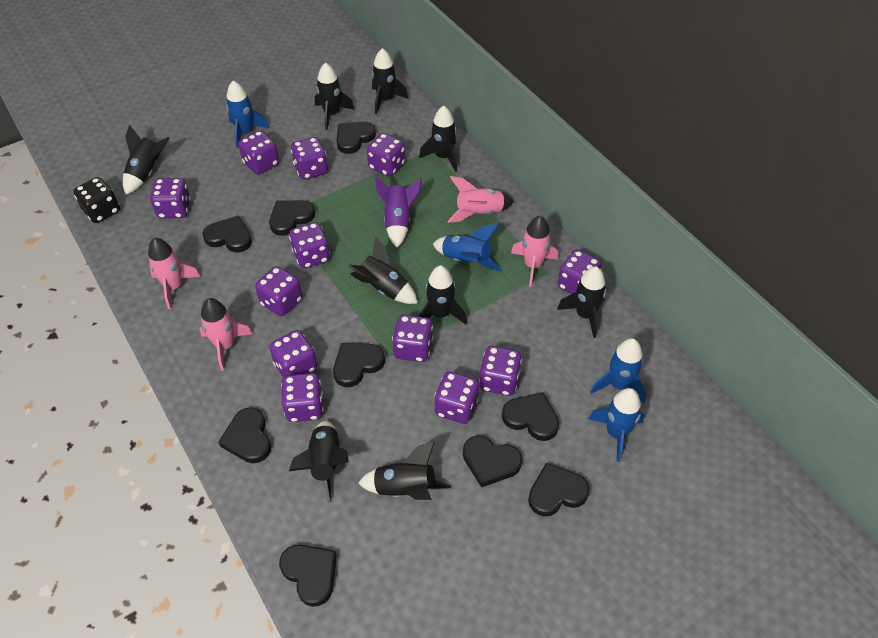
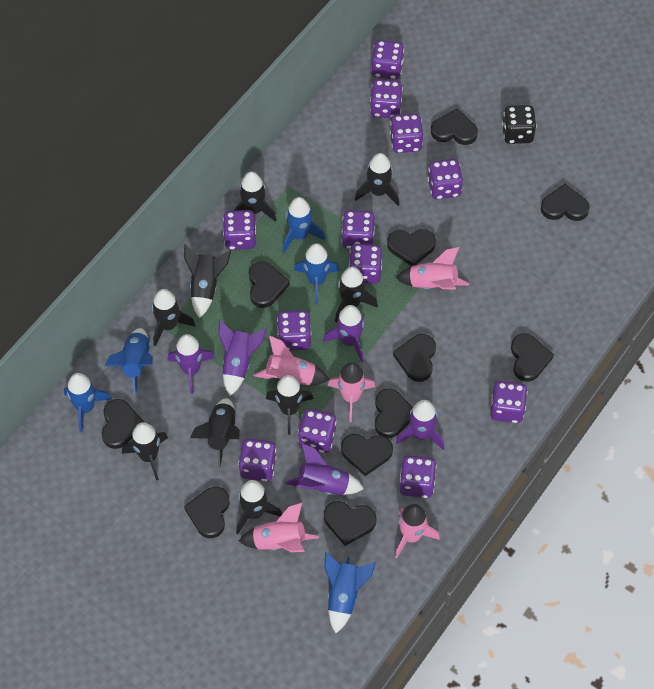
black heart: [202,216,252,252] [218,407,271,463] [269,200,315,236] [279,545,337,607] [333,343,385,387] [336,121,376,154] [463,436,522,488] [502,392,559,441] [528,463,590,517] = 9 -> [102,399,144,449] [184,487,229,538] [249,261,290,308] [324,501,376,546] [341,434,393,476] [375,388,413,438] [387,229,436,266] [393,334,436,382] [431,108,478,145] [511,333,554,382] [541,184,590,221] = 11
blue rocket: [226,81,269,148] [433,225,502,271] [588,388,645,462] [591,338,646,404] = 4 -> [64,373,111,433] [105,328,153,395] [282,197,325,253] [294,243,340,304] [324,552,376,633] = 5
pink rocket: [148,238,201,309] [199,298,252,371] [447,176,514,223] [511,216,558,287] = 4 -> [239,502,319,552] [254,335,330,385] [328,362,375,422] [395,504,440,559] [396,247,469,290] = 5
purple rocket: [375,176,422,248] = 1 -> [167,334,215,394] [218,320,267,396] [285,443,364,495] [323,305,364,362] [396,400,444,450] = 5

